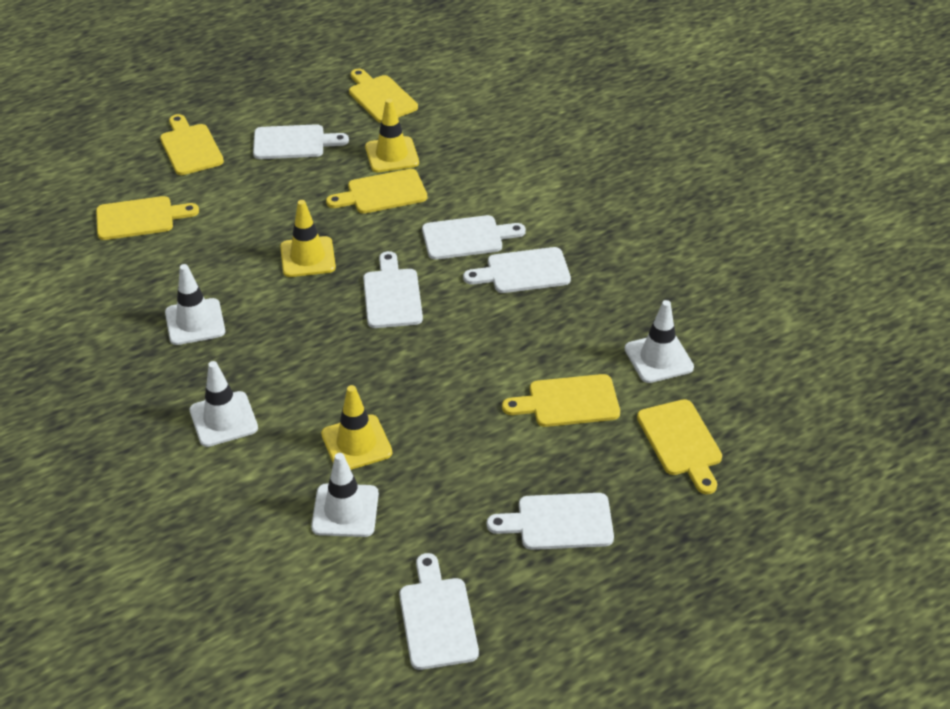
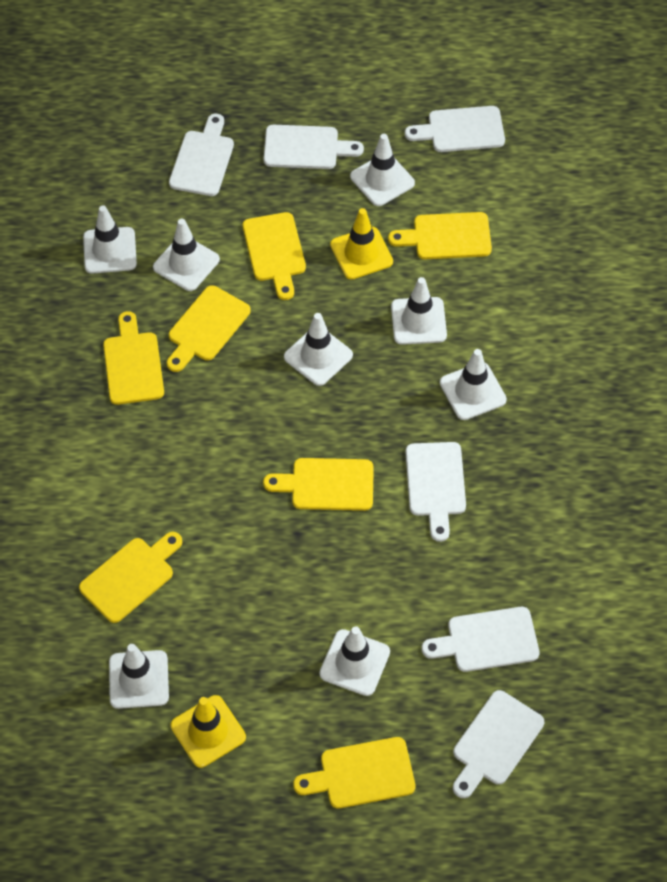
white traffic cone: [165,264,225,345] [190,361,258,447] [311,453,379,537] [624,300,694,383] = 4 -> [83,205,137,274] [109,644,169,709] [153,219,220,291] [284,313,353,386] [319,626,390,696] [350,134,415,206] [391,277,447,345] [440,349,507,420] = 8
yellow cutting board: [96,196,199,240] [160,114,224,175] [326,169,427,214] [349,69,418,123] [502,374,620,427] [637,399,722,494] = 6 -> [79,532,182,623] [103,311,164,405] [167,285,251,372] [243,212,306,300] [263,458,374,511] [293,737,415,809] [388,212,492,259] = 7
yellow traffic cone: [280,200,336,277] [321,385,392,470] [365,99,419,172] = 3 -> [171,695,246,768] [330,208,393,280] = 2

